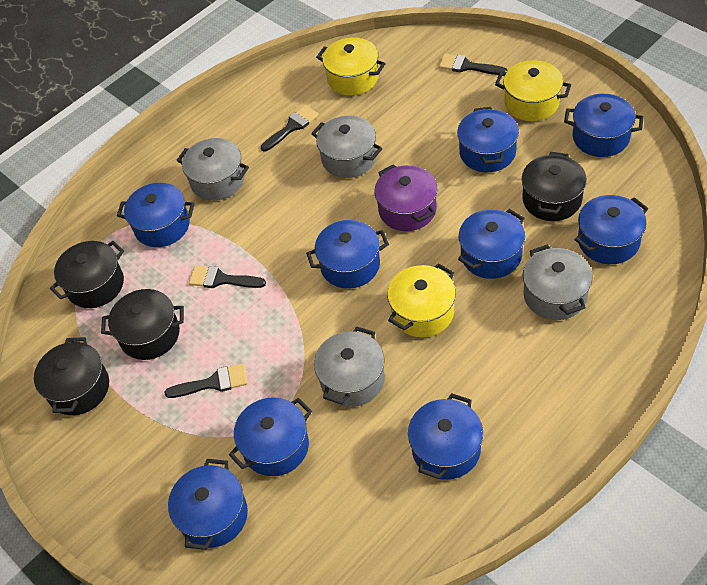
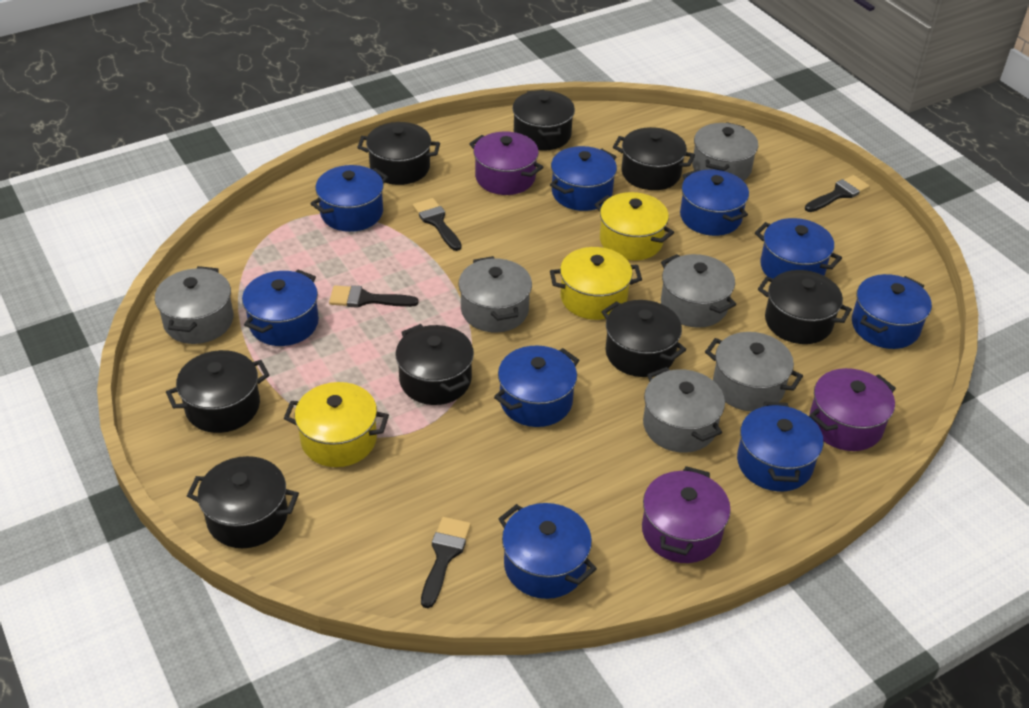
black pot: [34,337,109,415] [50,241,124,308] [101,289,184,360] [522,152,587,221] = 4 -> [166,350,270,433] [187,456,299,548] [357,122,440,185] [396,324,474,405] [512,90,575,151] [601,300,686,377] [613,127,695,190] [758,270,852,344] = 8
grey pot: [176,138,249,201] [311,116,383,178] [314,327,385,407] [523,244,592,320] = 4 -> [155,266,233,344] [459,256,532,333] [643,367,725,453] [661,254,736,328] [692,122,758,181] [705,332,803,411] = 6
purple pot: [374,164,438,231] = 1 -> [469,131,543,195] [642,466,731,563] [809,368,896,451] = 3

